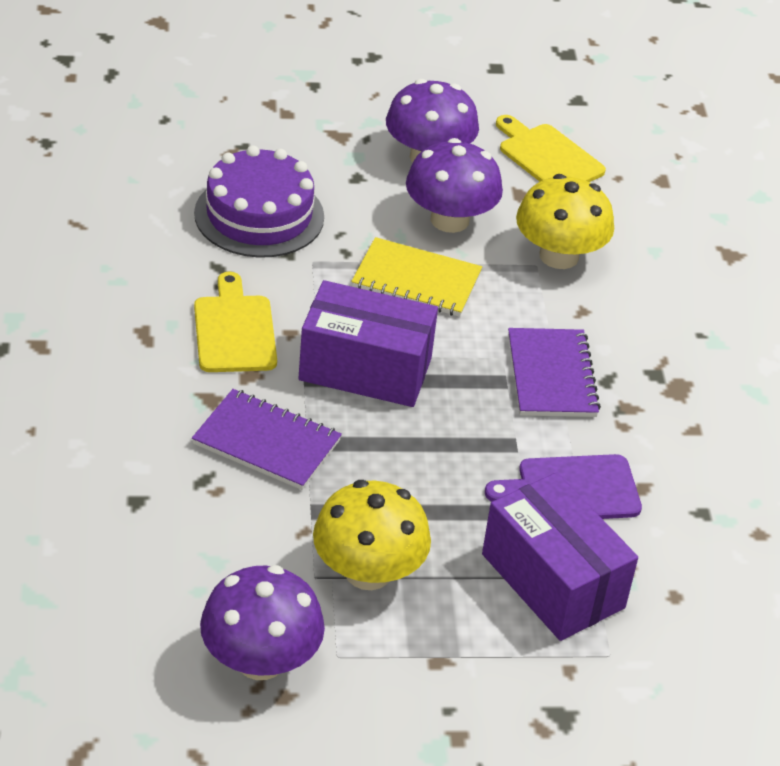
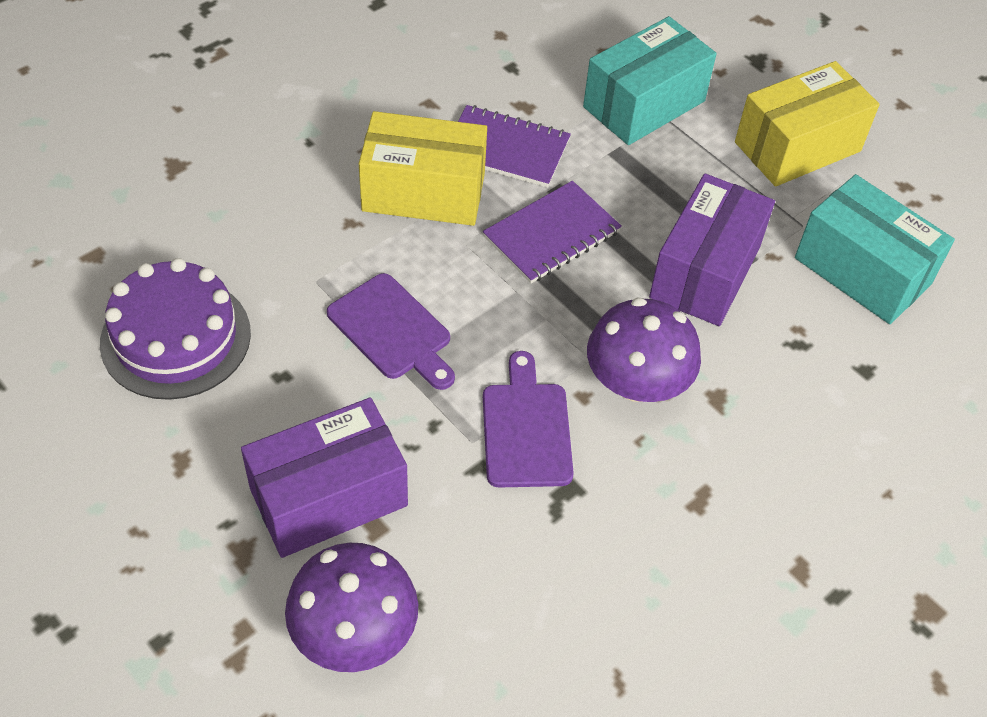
purple cutting board: [485,454,642,519] = 1 -> [327,273,455,390] [483,351,574,487] = 2
purple mushroom: [200,565,325,680] [386,79,479,162] [406,138,503,233] = 3 -> [285,543,418,672] [587,298,701,402] = 2
turquoise box: none = 0 -> [583,16,717,145] [795,174,955,324] = 2
yellow box: none = 0 -> [359,111,487,226] [735,61,880,187] = 2
yellow cutting board: [194,272,277,372] [496,115,606,182] = 2 -> none = 0
yellow mushroom: [313,480,431,590] [516,174,614,269] = 2 -> none = 0
yellow notebook: [351,237,482,317] = 1 -> none = 0

